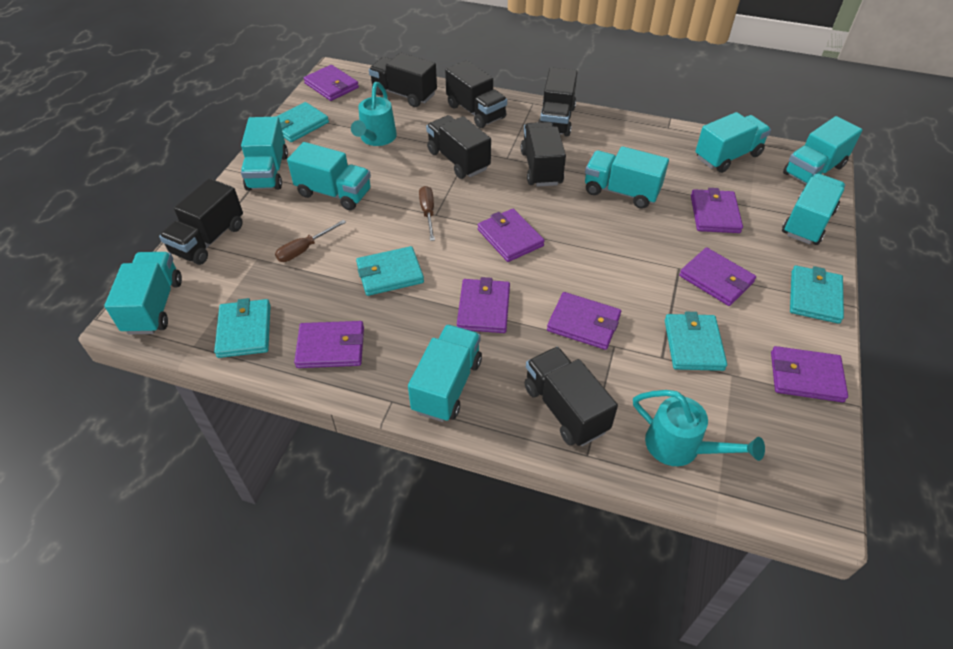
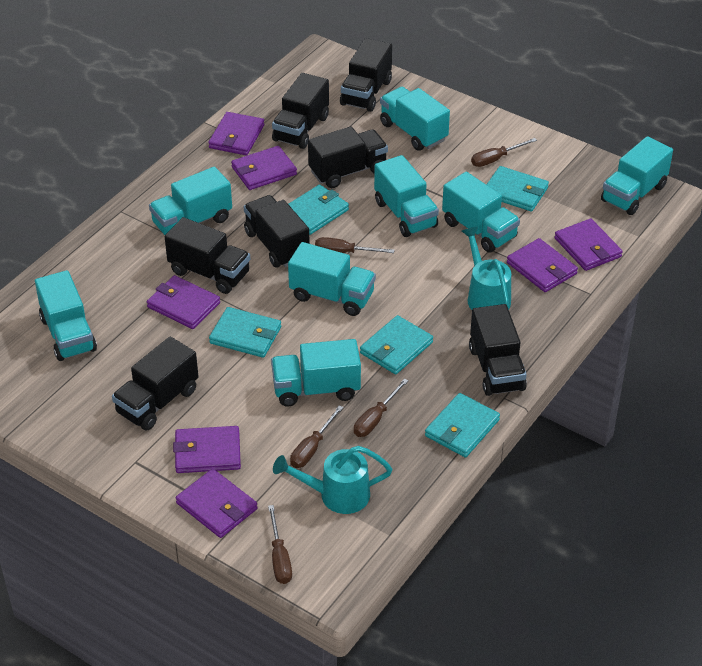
brown screwdriver: [275,220,346,262] [419,186,435,241] = 2 -> [268,505,292,584] [290,405,344,468] [315,237,394,253] [354,378,409,437] [471,138,537,167] = 5
purple wallet: [294,321,364,368] [304,65,359,101] [457,277,510,333] [478,209,545,262] [547,292,621,350] [679,247,756,306] [691,188,743,233] [771,346,848,402] = 8 -> [147,275,220,329] [173,426,241,473] [176,469,258,538] [208,112,264,155] [231,146,297,190] [507,238,578,292] [554,219,623,271] = 7

